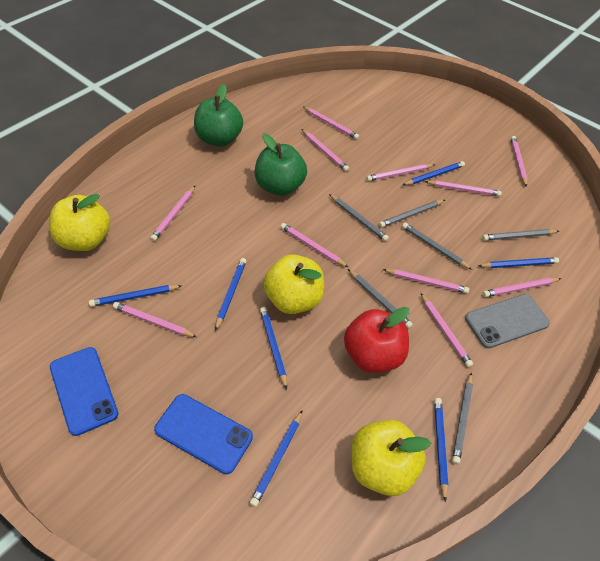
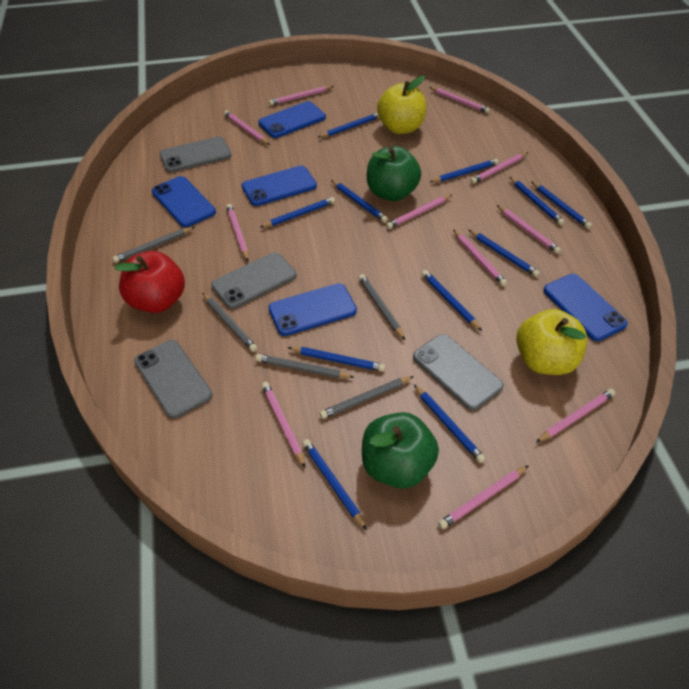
blue pencil: [89,285,182,307] [215,258,246,331] [250,410,303,507] [260,307,287,389] [403,161,465,185] [434,398,448,502] [478,257,559,268] = 7 -> [259,197,335,228] [287,347,385,372] [302,439,367,530] [318,113,379,138] [331,180,388,223] [414,384,485,463] [422,270,482,331] [430,159,499,182] [469,230,540,277] [510,177,565,225] [531,181,592,229] = 11
blue phone: [50,347,118,436] [154,394,253,474] = 2 -> [152,176,216,227] [242,166,317,206] [258,101,326,138] [268,283,357,336] [544,274,628,341] = 5
grey pencil: [329,194,389,241] [348,269,413,328] [379,200,445,228] [402,223,472,270] [452,373,473,464] [482,229,559,241] = 6 -> [112,227,195,263] [202,292,257,352] [256,354,355,378] [320,376,414,419] [359,274,405,340] = 5
grey phone: [465,294,550,348] = 1 -> [134,340,213,418] [160,136,231,172] [211,252,296,309] [413,334,504,410] = 4
yellow apple: [49,194,110,251] [263,254,324,314] [351,420,431,496] = 3 -> [377,76,427,134] [516,309,587,375] = 2

